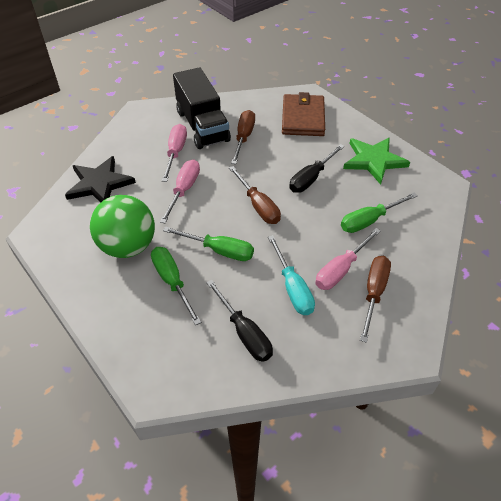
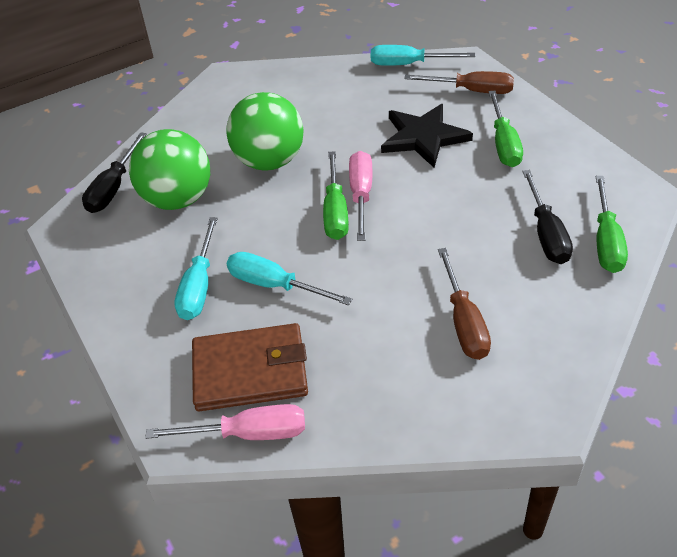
black truck: [173,68,231,149] = 1 -> none = 0
brown screwdriver: [229,166,281,224] [231,110,255,164] [360,256,391,343] = 3 -> [404,71,514,94] [438,248,491,360] = 2
green ball: [90,195,155,258] = 1 -> [129,129,210,210] [226,92,304,171] = 2
green star: [343,138,410,185] = 1 -> none = 0
pink screwdriver: [160,160,200,223] [162,124,187,182] [315,228,381,290] = 3 -> [145,404,305,440] [349,151,372,241] = 2
turquoise screwdriver: [268,235,315,315] = 1 -> [174,217,218,320] [226,252,352,305] [371,45,475,66] = 3

